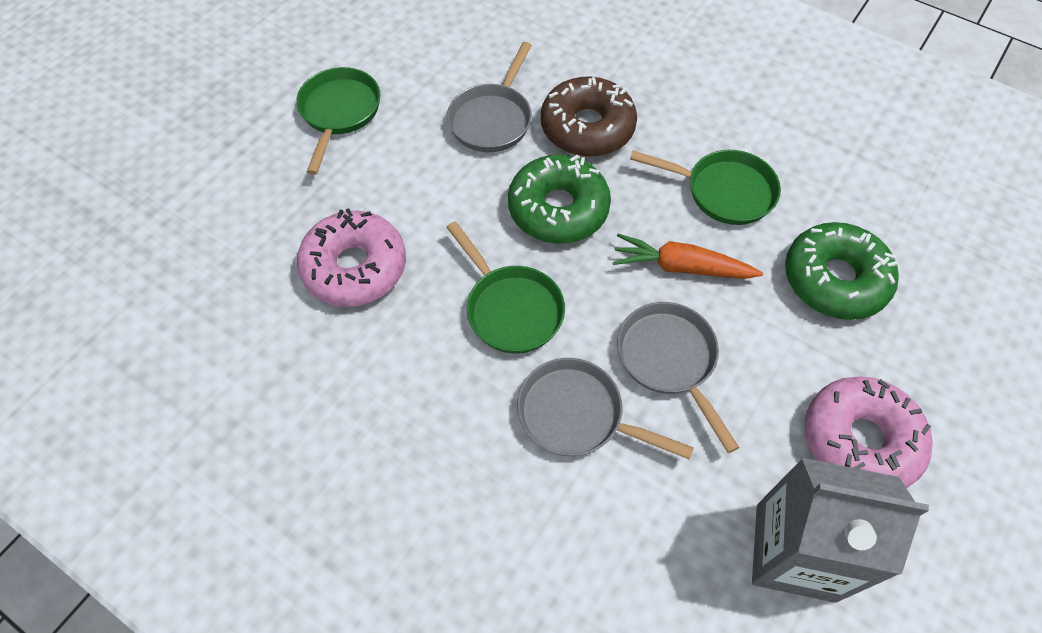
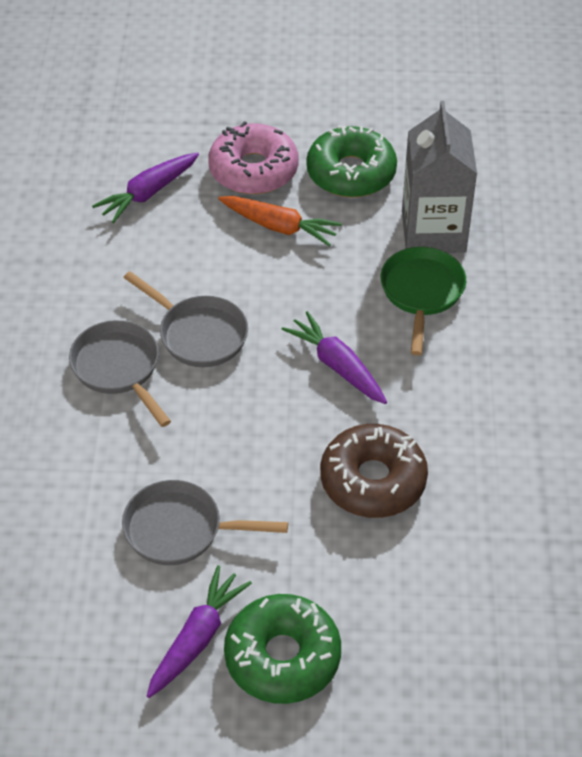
green pan: [296,67,380,175] [446,221,565,354] [630,150,781,225] = 3 -> [381,247,466,356] = 1
pink donut: [297,208,406,307] [805,376,933,488] = 2 -> [208,121,299,194] = 1
purple carrot: none = 0 -> [92,152,199,223] [147,565,252,698] [282,311,387,404] = 3

